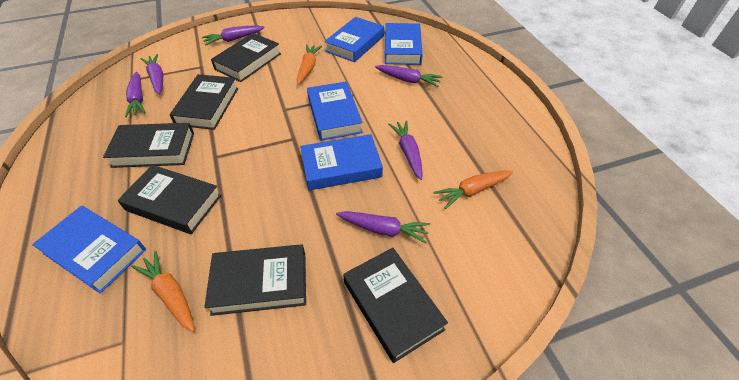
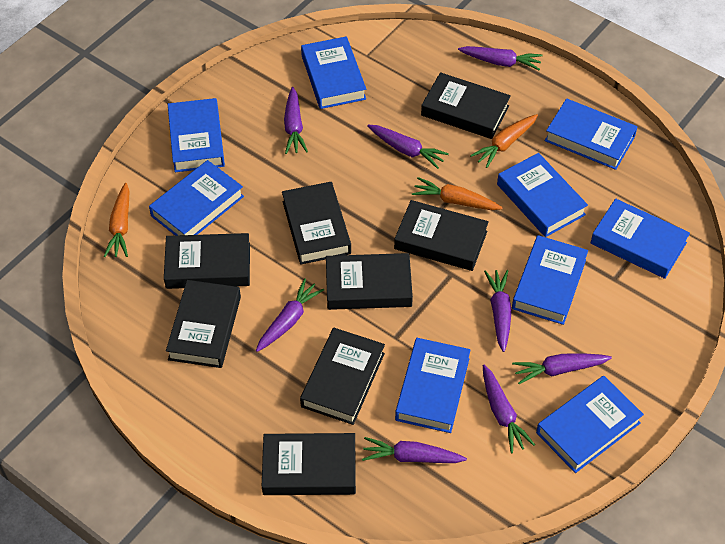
black book: [103,123,194,168] [118,165,221,234] [170,74,238,130] [204,244,306,316] [211,33,281,82] [343,248,448,363] = 6 -> [164,233,250,289] [166,280,241,368] [262,433,356,495] [282,182,351,265] [300,328,385,425] [326,253,413,310] [394,200,489,271] [421,72,511,139] = 8
blue book: [32,206,146,294] [300,134,383,190] [307,81,363,141] [324,17,384,62] [385,23,423,65] = 5 -> [149,160,244,236] [168,98,225,172] [301,36,366,109] [395,338,471,433] [497,153,588,237] [512,235,588,325] [536,376,644,473] [545,98,638,170] [591,199,690,279] = 9
purple carrot: [125,71,146,117] [141,54,163,94] [202,25,265,46] [336,211,430,243] [375,65,442,87] [388,120,422,180] = 6 -> [256,278,324,352] [284,87,308,154] [362,437,467,463] [367,125,449,169] [458,46,543,70] [483,365,535,453] [484,270,512,352] [512,353,612,384] = 8

